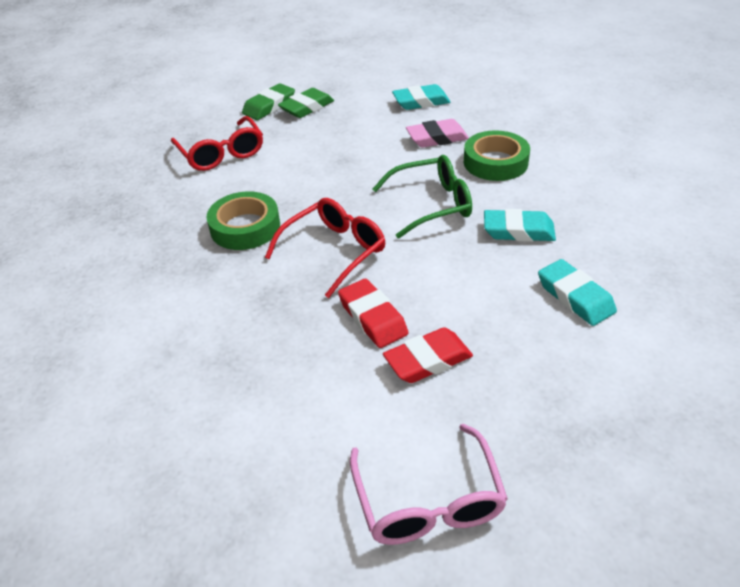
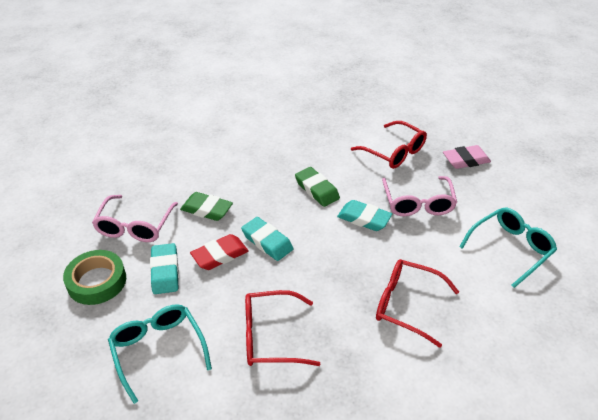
green glasses: [373,155,472,239] = 1 -> none = 0
green tape: [206,191,280,250] [464,130,530,181] = 2 -> [63,250,126,305] = 1
pink glasses: [350,424,508,545] = 1 -> [92,195,178,242] [382,176,457,216] = 2
red eraser: [338,279,409,348] [383,327,473,383] = 2 -> [190,234,248,270] = 1
red glasses: [171,116,263,171] [265,198,386,298] = 2 -> [245,290,320,366] [351,121,427,169] [376,259,459,348] = 3
turquoise glasses: none = 0 -> [108,304,212,404] [459,207,557,288] = 2

